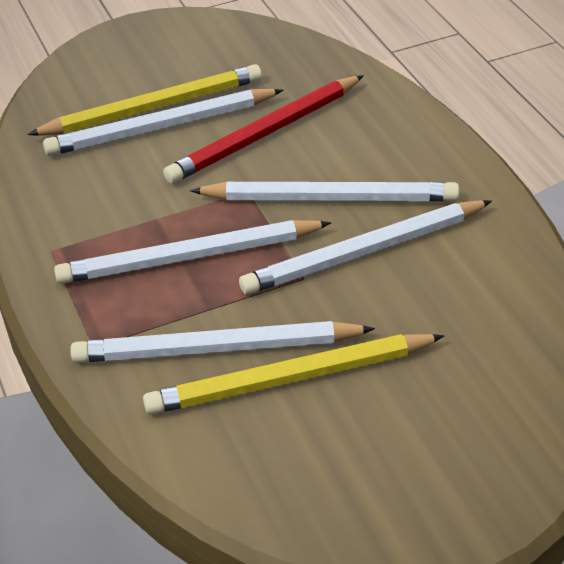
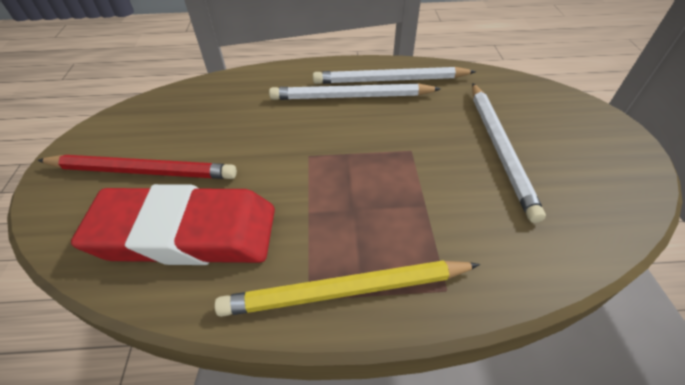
red eraser: none = 0 -> [71,184,275,265] = 1
white pencil: [43,89,283,156] [54,220,331,284] [70,321,375,363] [190,182,459,202] [239,200,492,295] = 5 -> [269,83,441,100] [313,67,476,84] [472,83,546,223] = 3
yellow pencil: [27,64,262,136] [143,334,444,415] = 2 -> [215,260,480,317] = 1

